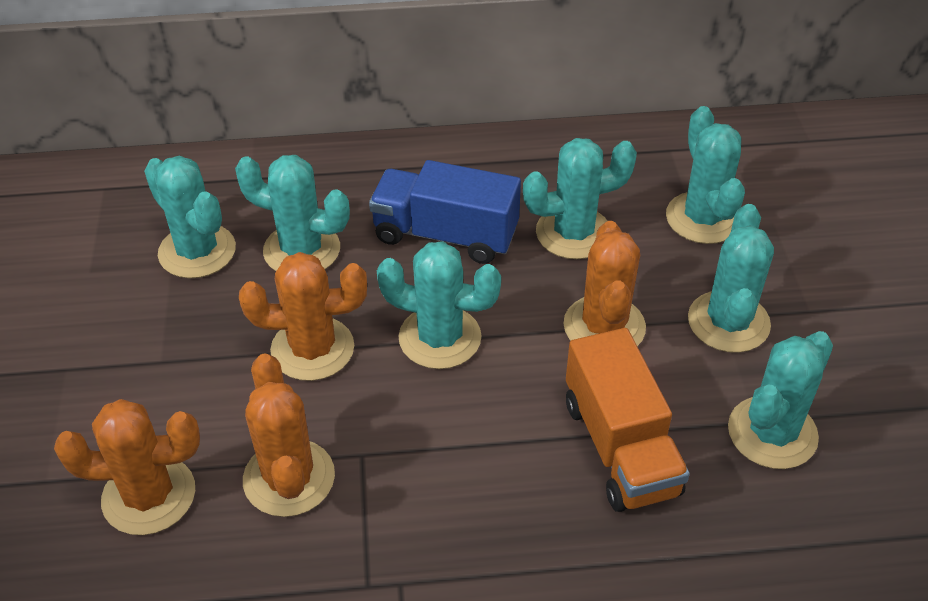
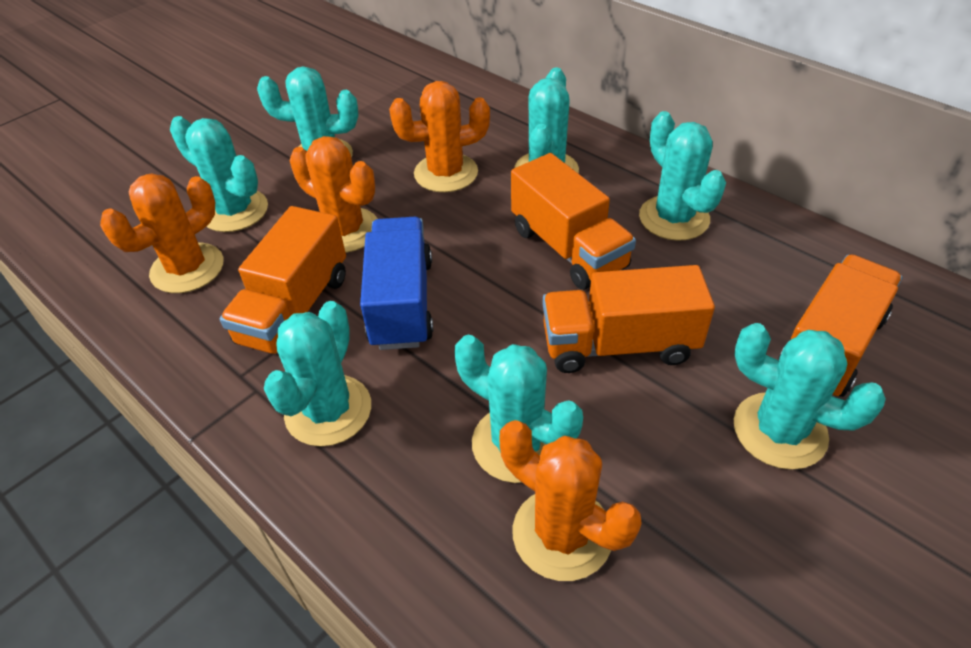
orange truck: [566,328,690,512] = 1 -> [220,206,346,354] [511,153,636,290] [543,265,715,373] [778,254,903,397] = 4

